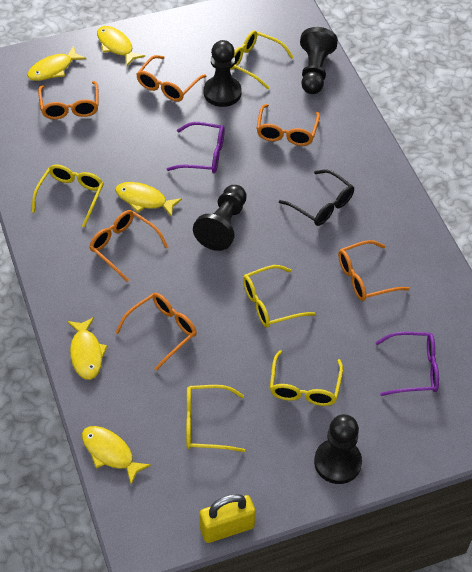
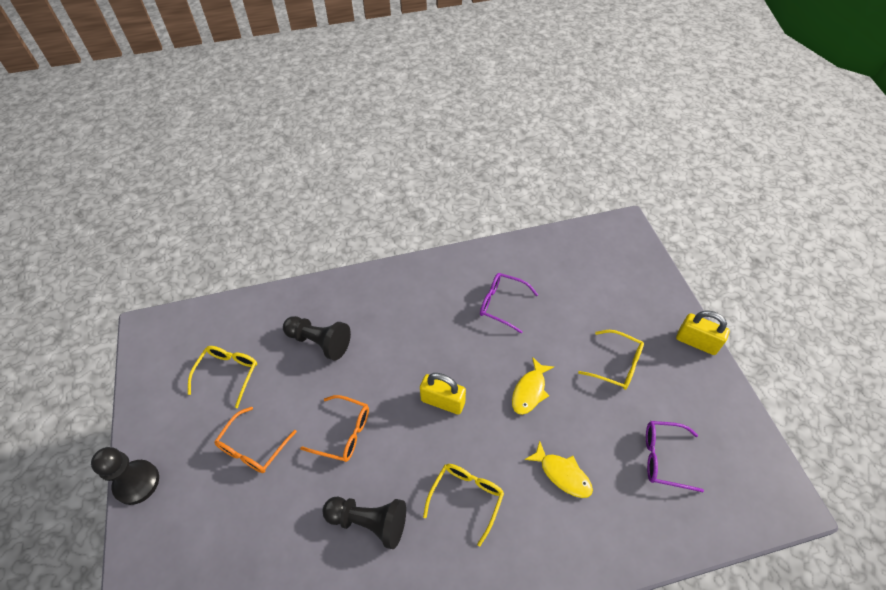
black glasses: [279,169,354,226] = 1 -> none = 0
black pawn: [193,185,247,251] [204,40,242,107] [300,27,338,94] [314,414,362,484] = 4 -> [91,447,159,505] [283,316,351,361] [323,497,406,549] = 3
orange glasses: [38,81,99,119] [89,210,168,282] [115,293,197,371] [137,55,206,102] [256,104,320,146] [338,240,410,301] = 6 -> [214,407,297,473] [300,395,369,462] = 2
yellow fish: [27,46,86,81] [67,317,108,380] [82,426,151,485] [97,26,145,66] [115,182,182,217] = 5 -> [512,357,554,415] [524,441,593,498] = 2
yellow glasses: [31,165,104,227] [186,385,245,452] [230,30,294,89] [243,265,316,328] [270,350,343,406] = 5 -> [188,346,257,408] [423,464,504,546] [578,330,644,390] = 3
yellow padlock: [200,494,256,543] = 1 -> [420,373,466,415] [676,311,730,355] = 2

